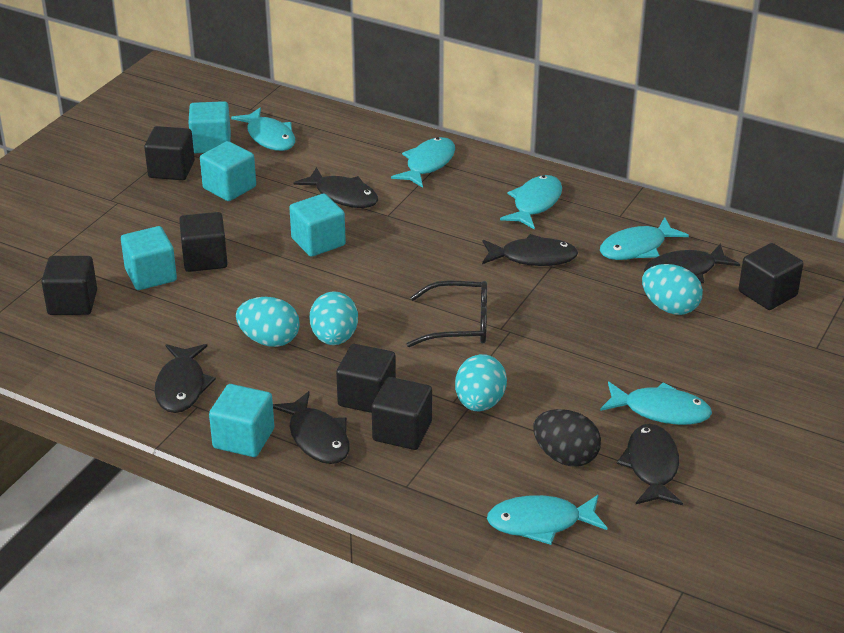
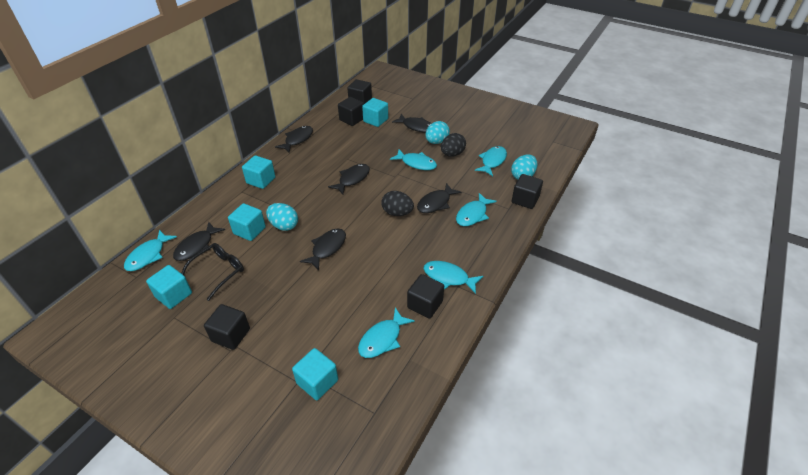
black cube: [41,256,97,315] [144,126,195,180] [179,212,228,272] [336,344,396,413] [372,377,432,450] [739,243,803,310] = 6 -> [204,304,250,350] [338,97,364,126] [347,79,372,104] [407,274,444,319] [512,174,543,209] = 5
black egg: [533,409,601,467] = 1 -> [382,191,414,216] [441,133,466,157] = 2
turquoise egg: [236,297,300,347] [309,291,358,345] [455,354,507,411] [642,264,703,315] = 4 -> [266,203,298,231] [425,121,450,144] [511,155,537,180] = 3

